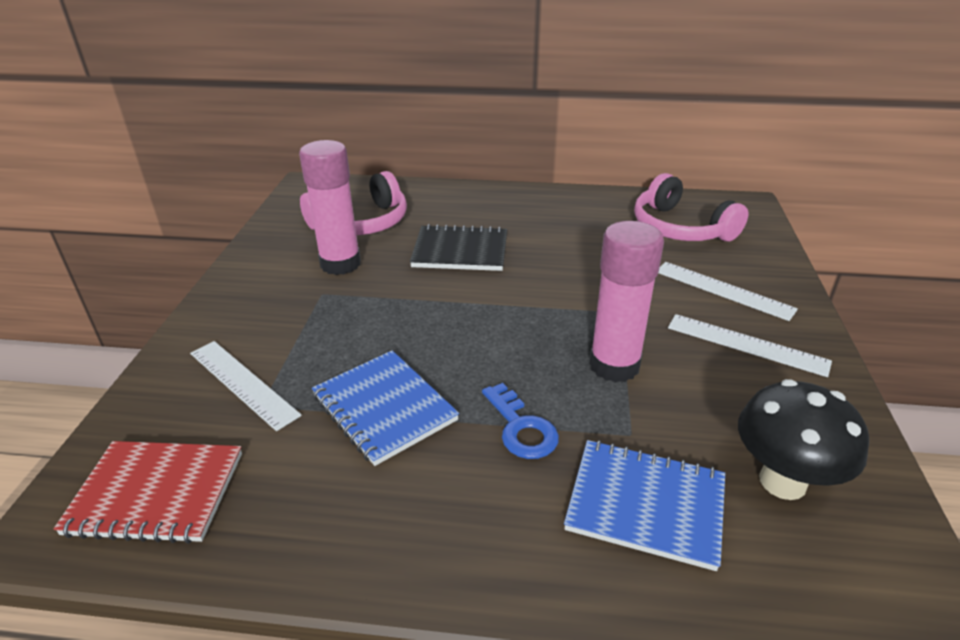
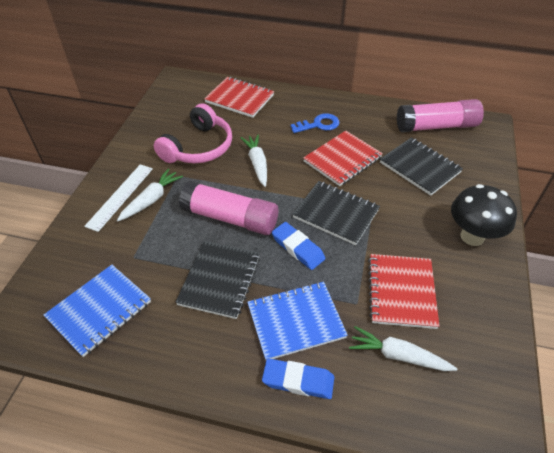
black notebook: [410,224,507,271] = 1 -> [175,241,260,319] [293,181,380,245] [380,138,463,196] = 3
blue eraser: none = 0 -> [262,359,334,399] [272,222,325,270] = 2
pink headphones: [300,171,407,235] [634,173,748,241] = 2 -> [154,103,232,163] = 1
red notebook: [54,441,242,544] = 1 -> [204,77,274,118] [303,131,383,186] [368,254,439,329] = 3
white carrot: none = 0 -> [117,168,183,221] [241,135,267,187] [349,326,457,371] = 3
white ruler: [190,341,302,431] [658,262,798,321] [668,314,832,377] = 3 -> [84,164,153,232] = 1

